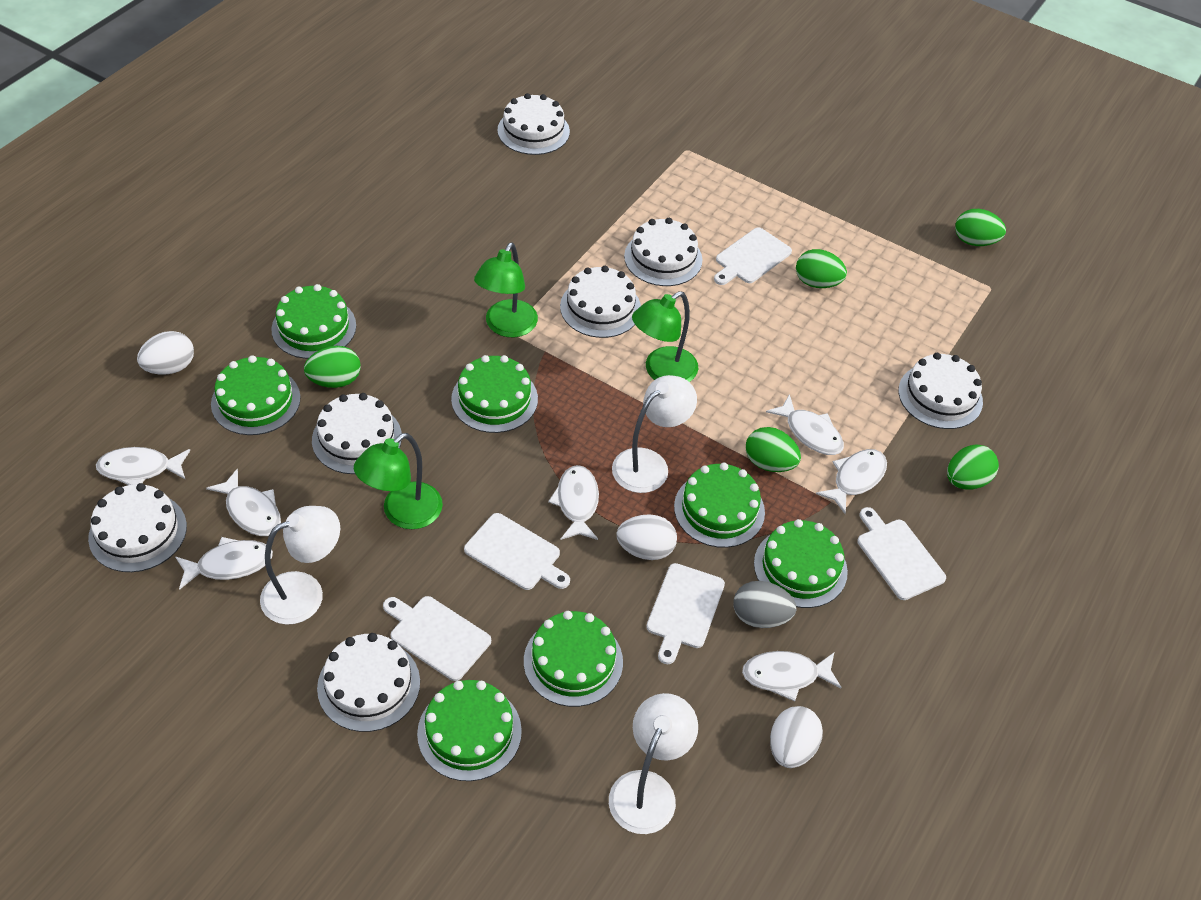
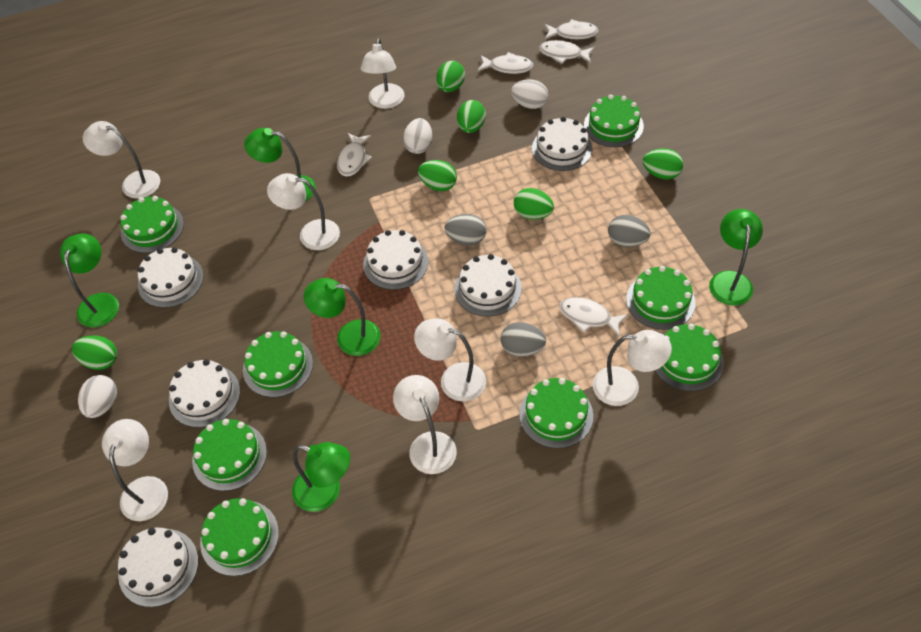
green cake: [211,355,301,435] [271,284,356,359] [417,680,522,781] [451,355,538,433] [524,611,623,707] [674,463,765,548] [754,519,848,608] = 7 -> [120,196,184,253] [192,419,267,491] [200,498,279,576] [243,331,313,397] [519,378,593,448] [584,95,644,147] [626,266,696,330] [654,324,724,391] = 8
green egg: [304,346,361,388] [746,427,801,472] [796,249,847,288] [947,444,999,490] [955,209,1006,246] = 5 -> [72,335,117,370] [418,160,457,191] [436,61,465,92] [457,100,486,133] [514,188,554,220] [643,148,683,179] = 6
green lamp: [354,433,443,529] [474,242,538,337] [632,291,698,382] = 3 -> [60,233,119,328] [244,128,316,201] [292,442,350,512] [304,278,381,356] [709,209,763,306] = 5
grey egg: [733,581,797,628] = 1 -> [444,214,486,246] [501,322,546,356] [608,215,651,247] = 3
white cake: [88,483,187,572] [312,393,402,474] [317,633,420,732] [497,93,570,155] [560,266,641,338] [624,218,702,286] [898,353,983,429] = 7 -> [118,528,199,607] [138,247,204,308] [169,359,240,428] [363,230,428,290] [454,254,521,316] [532,117,592,171] = 6
white cutting board: [383,596,491,681] [464,513,570,590] [646,563,725,664] [714,227,792,285] [857,507,946,600] = 5 -> none = 0
white fish: [96,447,190,485] [175,537,273,590] [206,468,281,536] [548,465,599,540] [742,651,842,701] [766,394,844,455] [816,449,887,514] = 7 -> [337,133,372,177] [478,52,534,74] [539,40,595,63] [545,19,599,39] [559,297,628,336] = 5
white lamp: [260,506,340,625] [609,693,698,834] [612,375,697,493] = 3 -> [83,121,160,199] [102,419,168,521] [267,173,340,250] [360,38,405,109] [393,375,457,474] [414,318,486,402] [593,330,672,406] = 7

